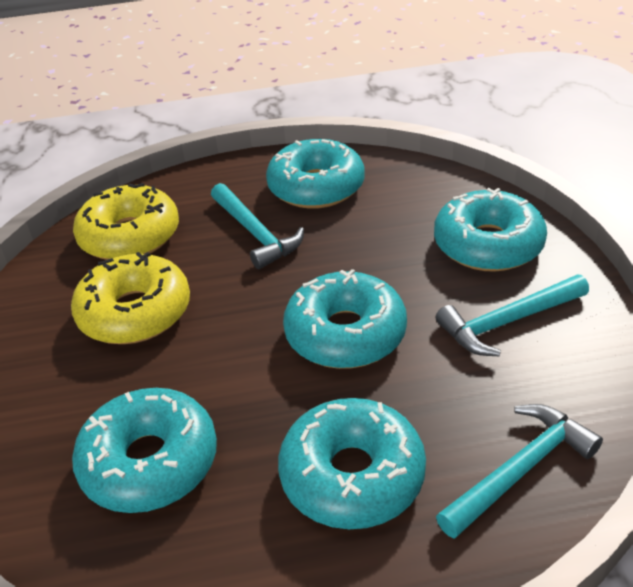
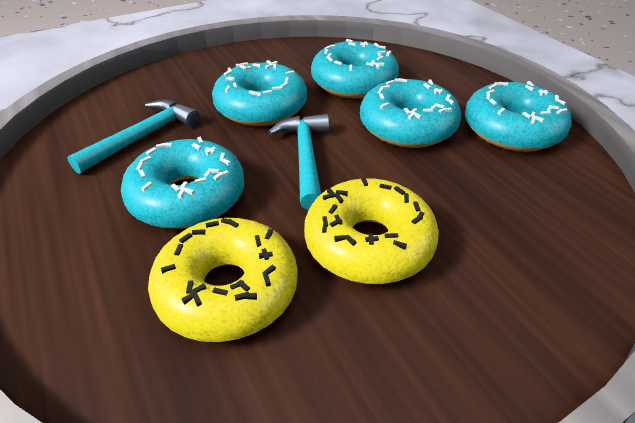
turquoise hammer: [211,183,304,269] [435,275,589,356] [436,404,603,539] = 3 -> [67,100,200,174] [268,114,329,210] = 2

